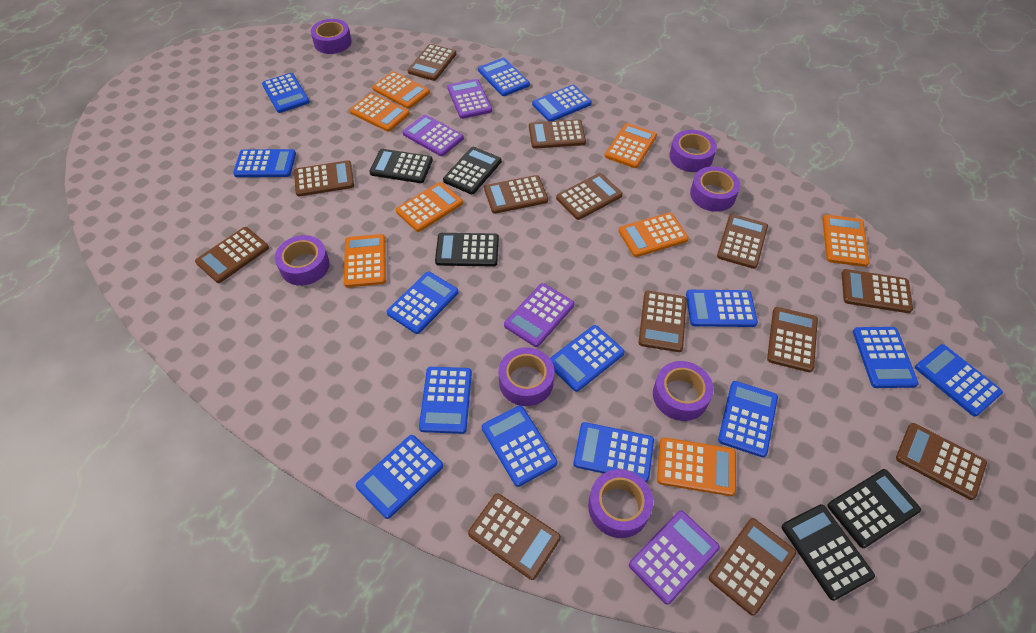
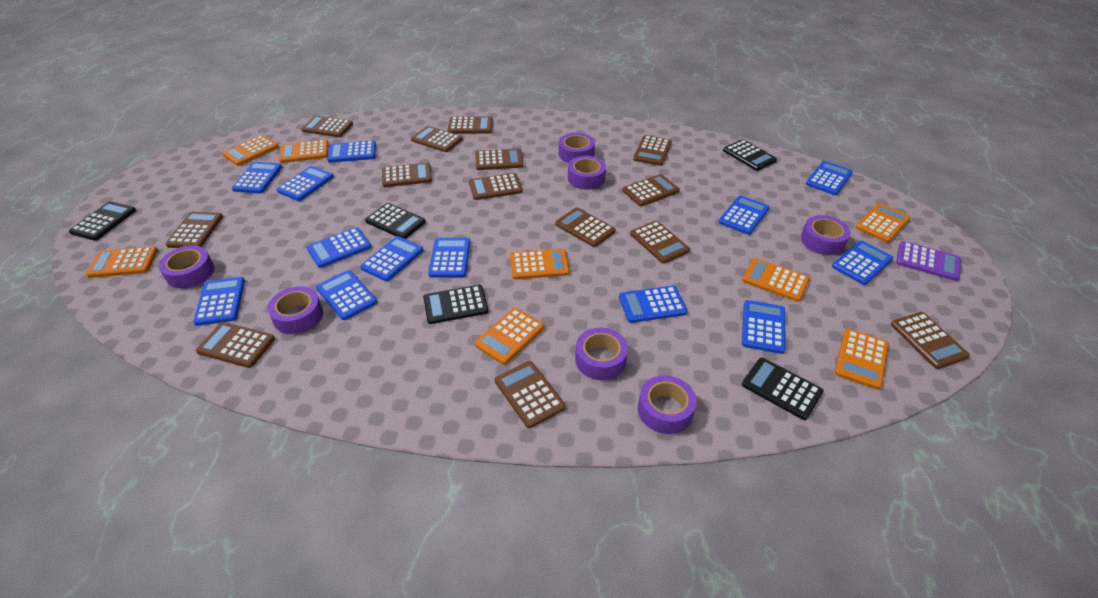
blue calculator: [233,149,296,177] [262,73,310,113] [356,435,443,519] [387,271,458,334] [419,367,472,434] [478,58,530,96] [482,405,558,487] [532,85,592,121] [550,325,625,392] [573,422,654,482] [686,290,758,327] [718,381,778,457] [853,327,919,388] [915,344,1003,417] = 14 -> [193,277,245,326] [232,162,282,194] [276,166,334,201] [306,227,371,268] [316,270,377,320] [327,141,376,163] [360,236,423,281] [428,238,471,278] [619,286,687,323] [719,195,769,235] [742,300,786,354] [806,161,853,195] [832,241,893,285] = 13
brown calculator: [195,227,269,283] [294,160,354,196] [407,44,456,81] [468,493,561,580] [484,175,548,214] [529,119,586,149] [556,173,623,220] [638,291,687,352] [709,518,796,616] [717,214,768,269] [767,307,818,372] [842,269,913,313] [896,423,987,500] = 13 -> [166,211,223,248] [196,322,275,368] [301,116,353,137] [382,163,432,187] [411,126,463,152] [448,116,493,134] [469,173,522,200] [475,149,523,170] [495,361,566,428] [555,207,616,247] [623,174,680,206] [630,221,690,264] [633,135,672,166] [891,312,970,369] = 14
purple calculator: [402,115,464,156] [447,79,492,119] [504,283,574,347] [629,511,720,605] = 4 -> [896,241,961,281] = 1

